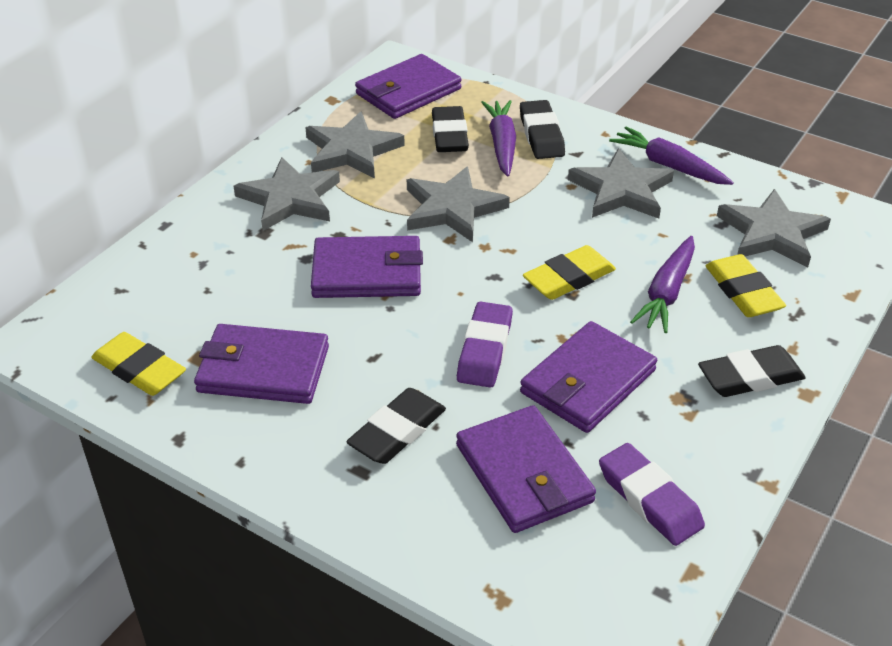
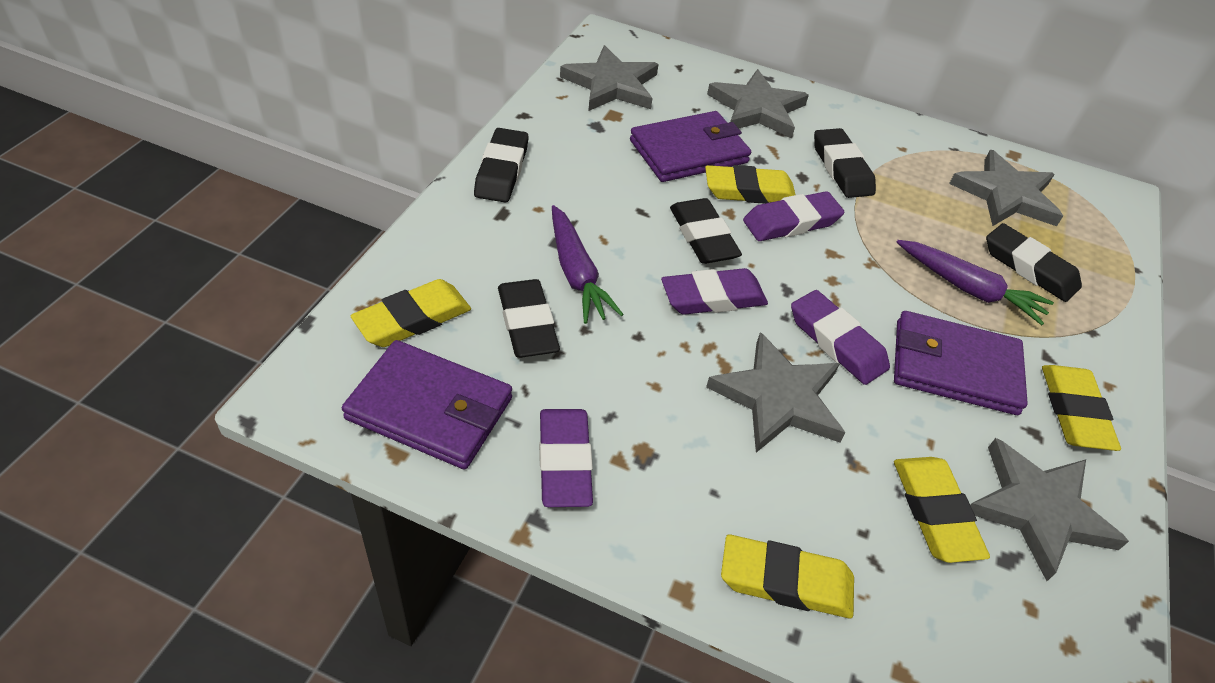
black eraser: [346,388,446,464] [432,106,469,152] [520,100,565,159] [698,345,806,397] = 4 -> [474,128,529,202] [498,279,560,358] [670,198,742,264] [814,128,876,198] [986,223,1082,302] = 5
purple carrot: [481,100,516,177] [609,127,734,185] [630,236,695,333] = 3 -> [552,205,624,324] [896,240,1054,325] = 2
purple eraser: [457,302,513,388] [599,443,705,546] = 2 -> [539,409,593,507] [661,268,768,315] [743,191,844,241] [791,290,890,385] = 4
purple wallet: [194,324,329,404] [311,236,423,298] [355,54,462,119] [456,405,596,533] [520,321,657,433] = 5 -> [342,340,512,469] [630,111,751,182] [894,311,1028,415] = 3
yellow eraser: [91,332,186,396] [523,245,616,300] [705,254,786,317] = 3 -> [351,279,471,347] [705,165,795,204] [721,535,854,618] [894,457,990,563] [1042,365,1121,451] = 5

